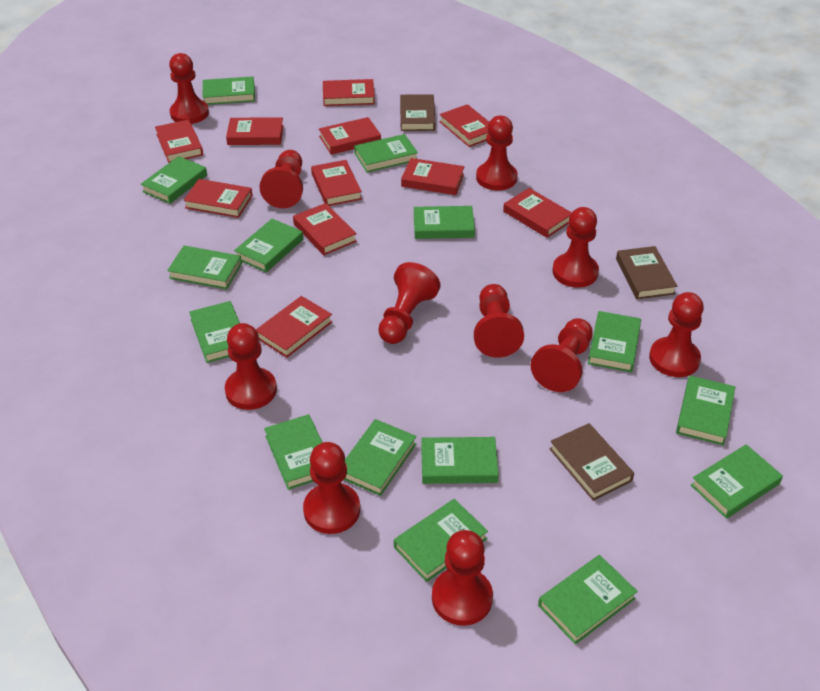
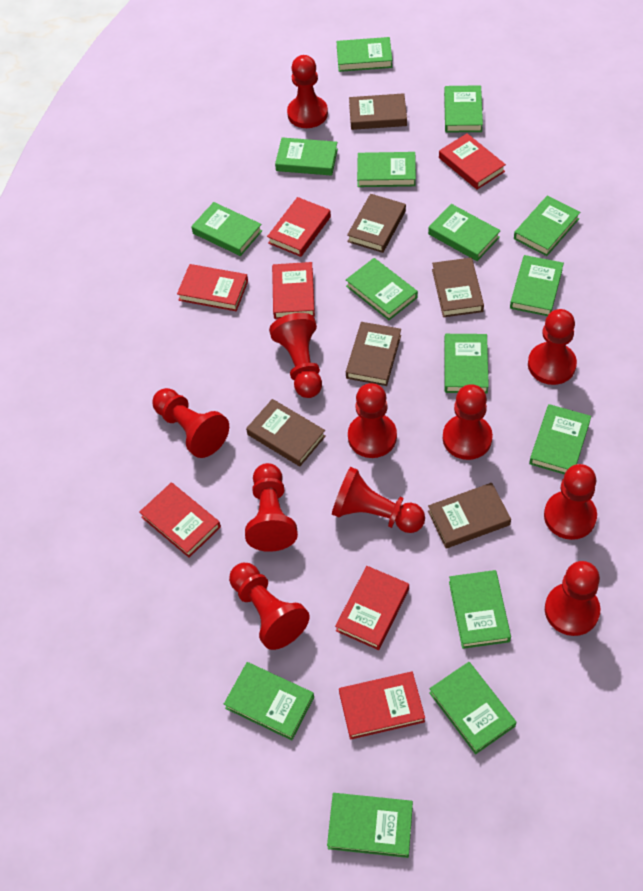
brown book: [400,94,435,131] [549,423,634,501] [616,246,677,299] = 3 -> [246,399,326,466] [346,322,401,386] [347,194,406,253] [349,93,407,130] [428,483,511,549] [432,258,484,317] = 6
red book: [155,119,203,163] [184,179,253,218] [226,117,284,145] [256,296,332,358] [293,203,357,255] [311,160,362,206] [319,117,381,155] [323,79,375,106] [401,158,465,195] [439,104,489,147] [503,188,572,238] = 11 -> [139,483,221,558] [177,264,248,311] [267,197,331,257] [272,262,315,319] [335,566,409,650] [339,672,425,740] [439,133,506,189] = 7

